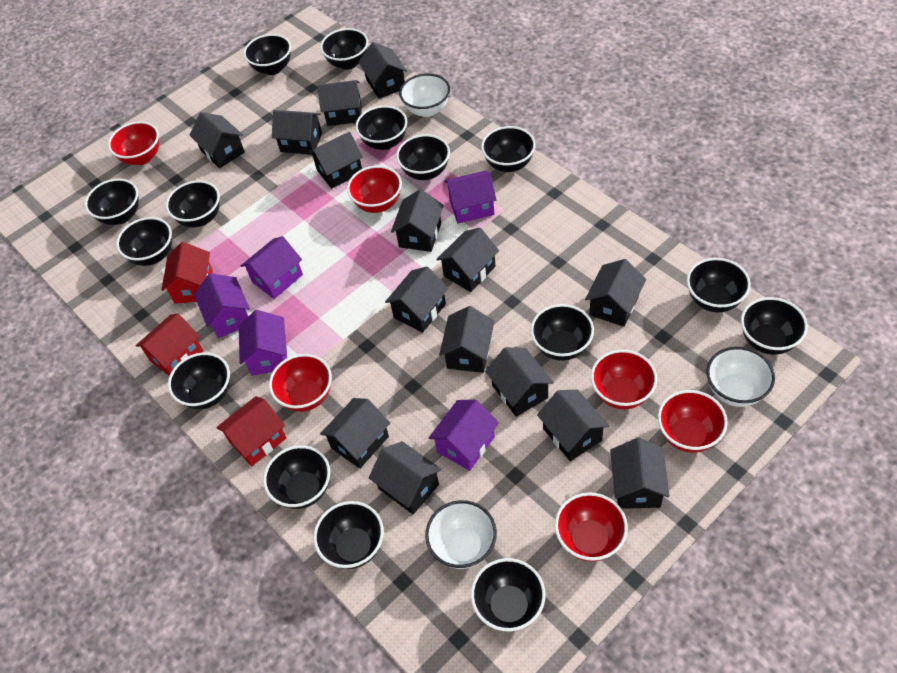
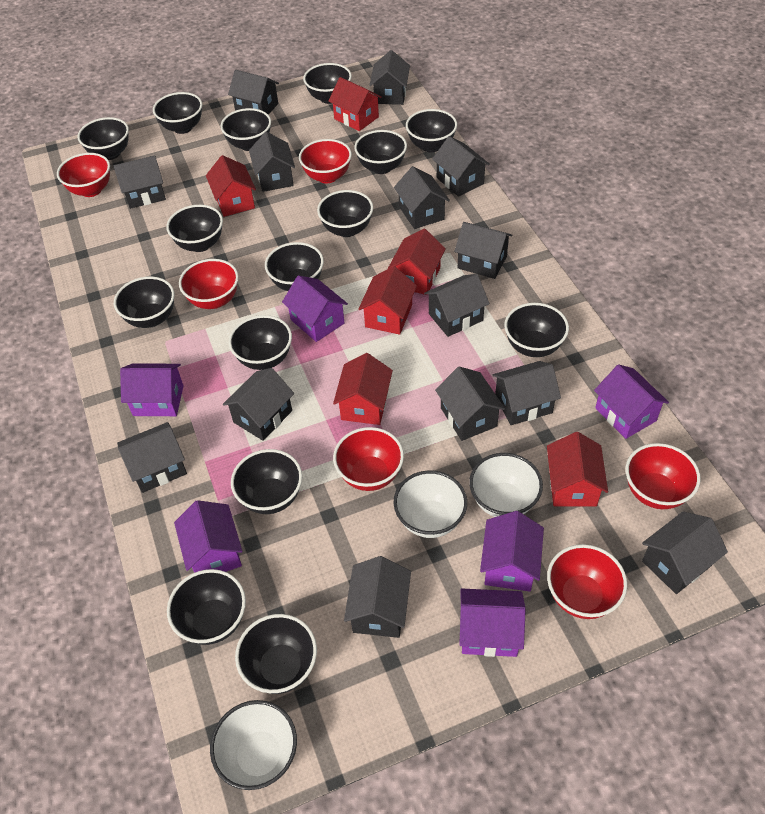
black house: [189,112,245,168] [272,110,322,155] [308,132,363,189] [317,80,362,126] [320,398,390,469] [358,42,407,99] [369,441,442,514] [385,267,449,333] [391,189,444,252] [436,228,499,292] [439,306,494,373] [485,347,554,417] [537,390,609,461] [585,259,646,327] [610,438,670,509] = 15 -> [114,156,166,209] [117,422,187,493] [223,368,294,441] [228,70,279,115] [249,132,295,192] [344,556,411,638] [369,50,410,105] [394,166,450,229] [424,274,489,337] [432,136,490,197] [435,366,505,441] [454,222,513,279] [493,361,561,425] [642,512,728,594] = 14
purple house: [194,273,250,338] [239,310,287,376] [241,236,303,299] [429,400,499,471] [444,171,497,223] = 5 -> [120,364,184,416] [174,500,243,573] [282,275,348,342] [459,588,526,657] [480,511,544,592] [594,364,669,439] = 6
red house: [136,313,203,376] [161,242,213,304] [216,396,286,466] = 3 -> [206,155,256,217] [328,77,382,131] [333,353,393,425] [358,266,417,335] [388,229,446,295] [547,432,608,506] = 6

